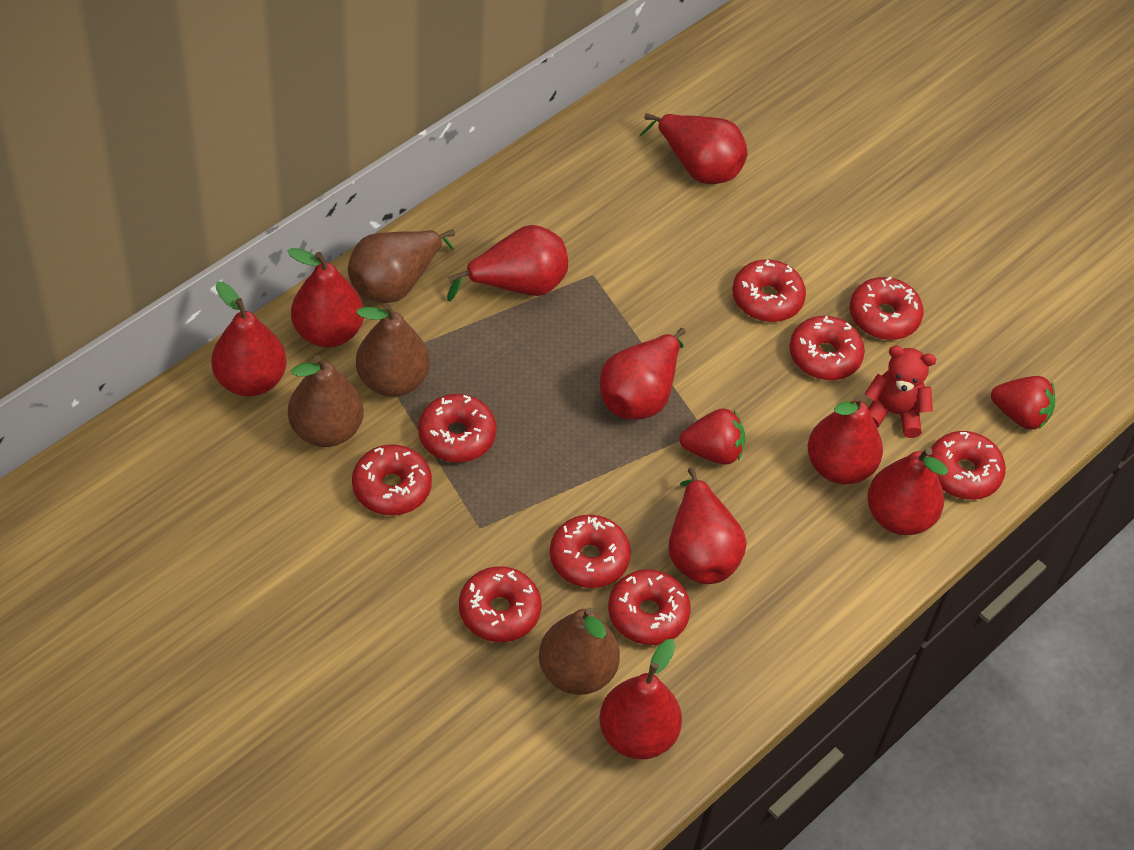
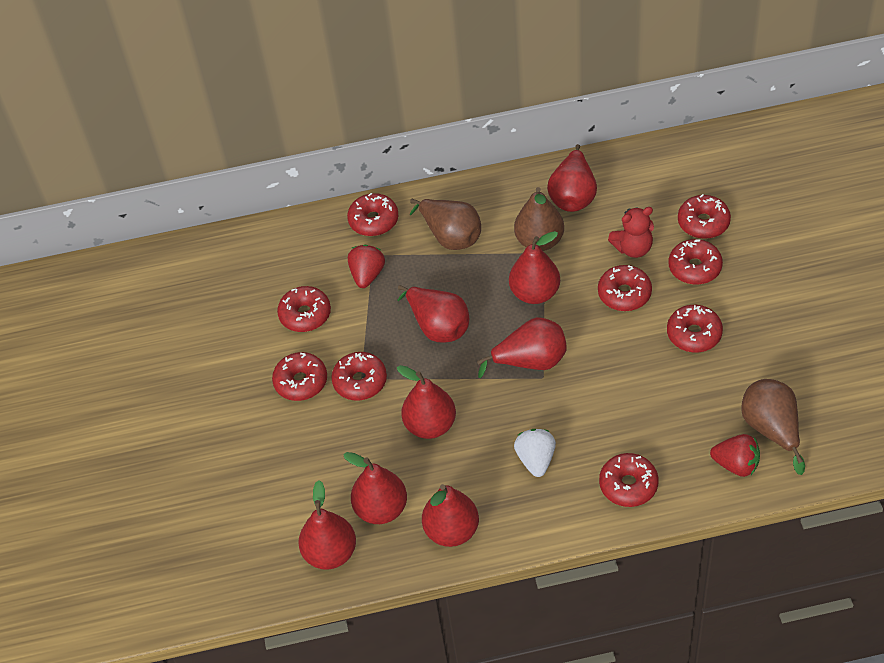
brown pear: [288,355,364,447] [348,229,455,303] [356,303,430,397] [539,607,620,695] = 4 -> [410,199,481,250] [514,187,564,251] [741,379,805,475] = 3
red pear: [211,282,287,397] [288,248,364,347] [447,225,568,302] [599,639,682,759] [600,328,686,420] [639,113,748,184] [669,467,747,584] [808,395,883,484] [867,448,948,535] = 9 -> [298,480,356,570] [343,452,407,524] [397,285,469,343] [397,365,456,439] [422,484,479,547] [477,317,566,378] [509,231,560,304] [547,144,597,212] = 8
white strawberry: none = 0 -> [514,429,556,477] = 1

